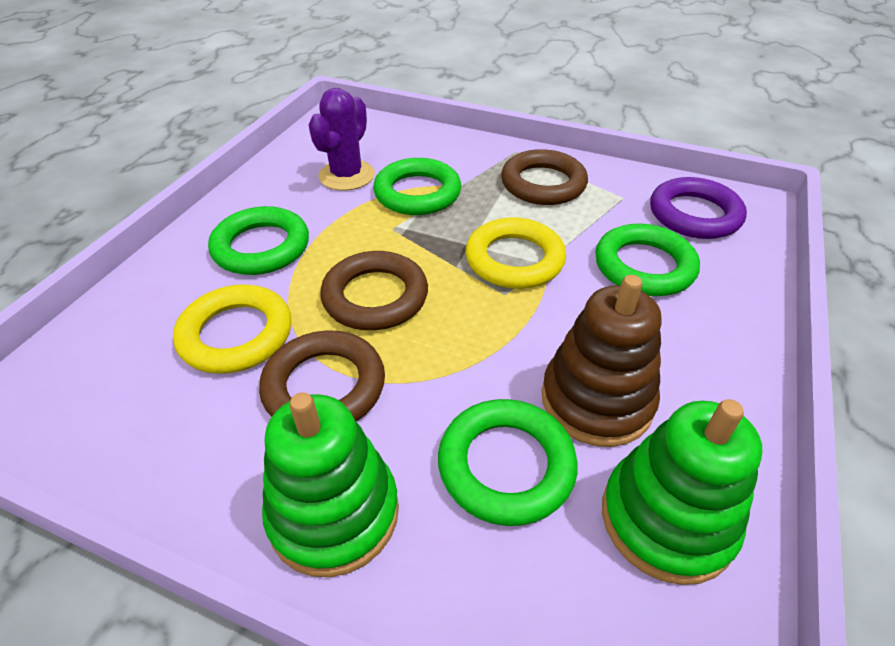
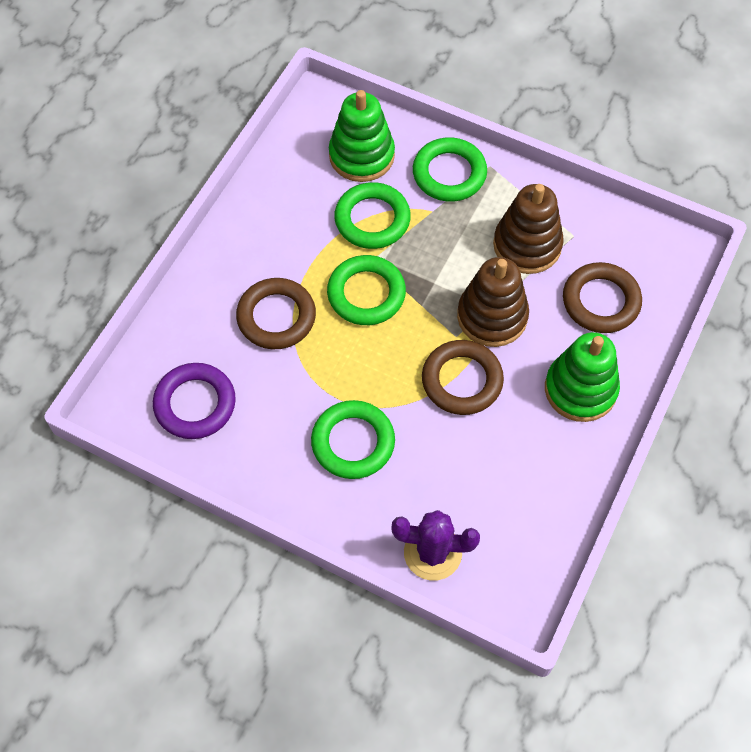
brown stacking toy: [541,275,662,447] = 1 -> [457,257,529,347] [493,184,564,274] = 2
yellow ring: [173,285,292,374] [465,217,566,289] = 2 -> none = 0

